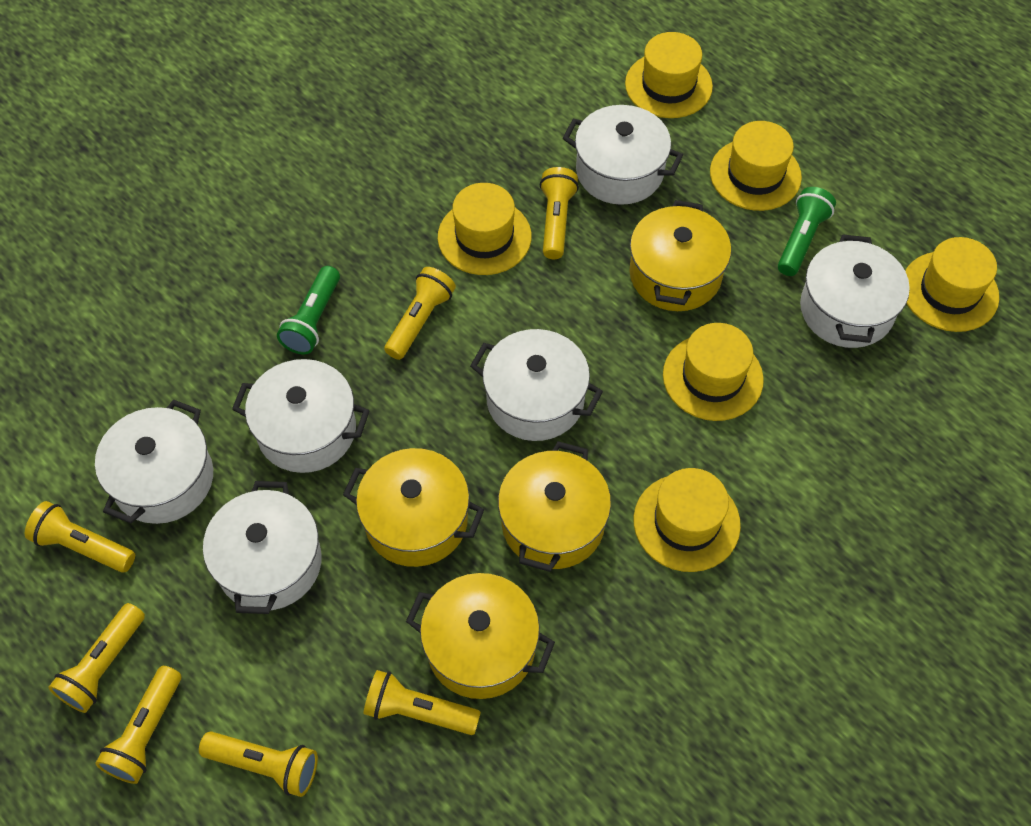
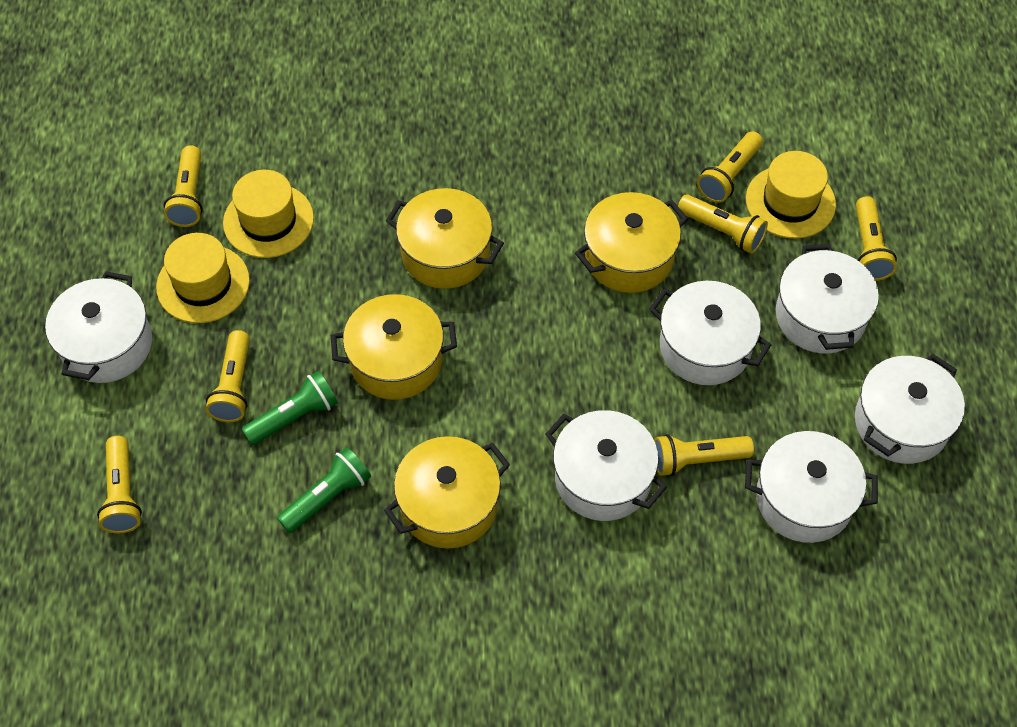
yellow hat: [438,183,532,275] [625,32,713,118] [634,468,741,572] [663,323,764,421] [710,121,802,211] [905,237,999,332] = 6 -> [156,233,250,323] [223,170,314,258] [746,151,836,239] = 3

